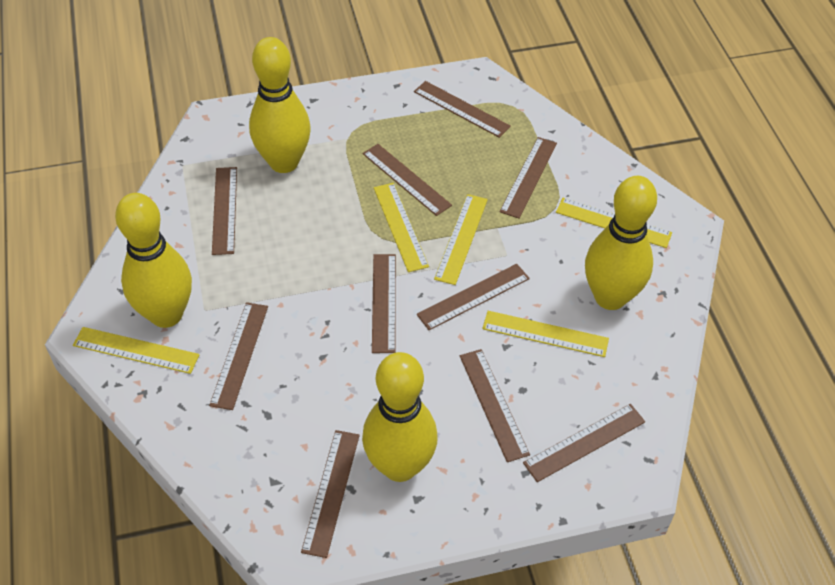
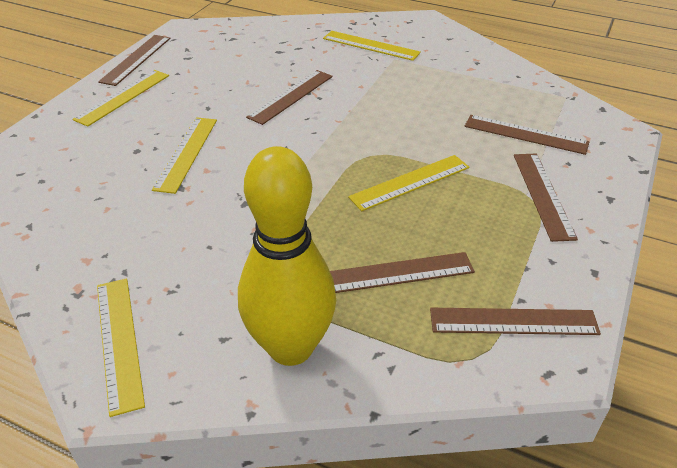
brown ruler: [209,302,268,410] [212,167,237,255] [301,430,360,558] [363,144,452,216] [372,254,396,353] [414,81,511,138] [417,264,530,330] [460,349,530,462] [499,137,557,218] [523,404,645,482] = 10 -> [98,35,171,86] [246,70,333,125] [330,252,475,293] [430,308,601,335] [465,115,589,155] [514,154,578,242] = 6
yellow bowling pin: [115,193,192,328] [249,37,310,173] [362,352,438,482] [585,176,657,310] = 4 -> [238,146,336,366] = 1

